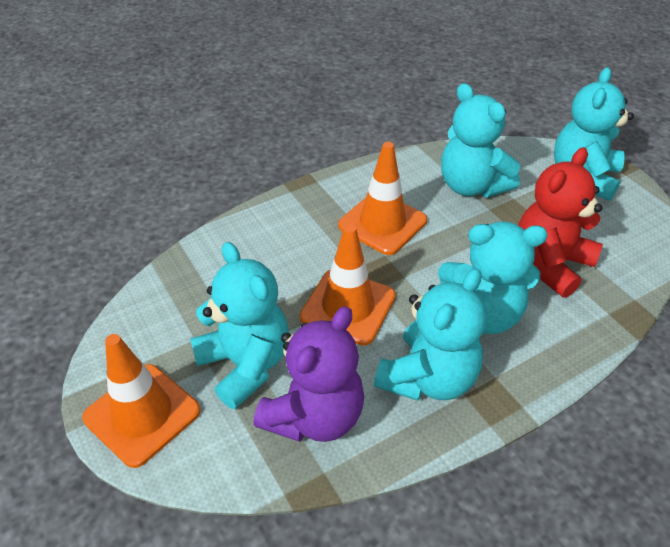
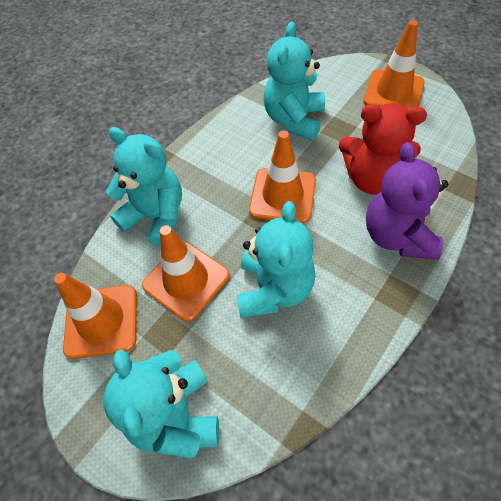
orange traffic cone: [82,334,201,468] [300,224,396,346] [338,142,427,255] = 3 -> [54,273,137,359] [142,225,230,321] [249,131,316,223] [363,20,425,110] = 4
turquoise teddy bear: [190,242,289,409] [374,268,486,401] [438,222,548,334] [441,83,520,197] [554,67,634,201] = 5 -> [103,349,219,458] [106,127,182,247] [236,201,316,318] [263,22,325,141] = 4

